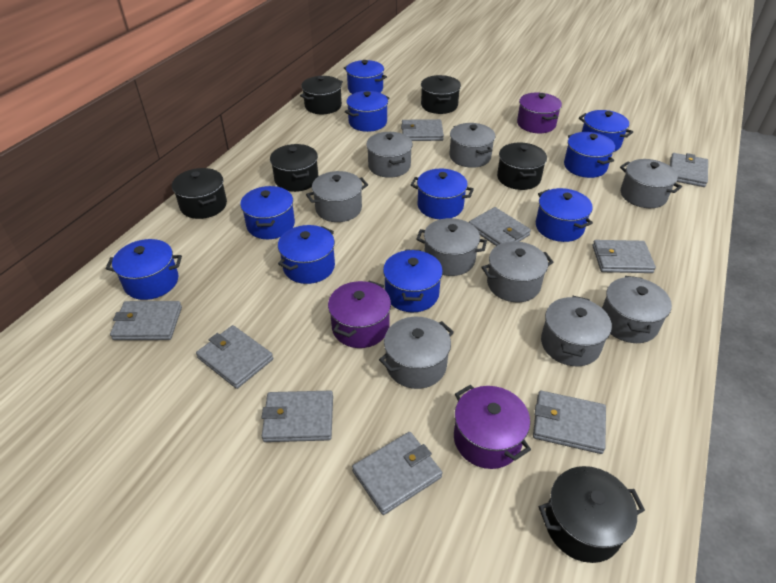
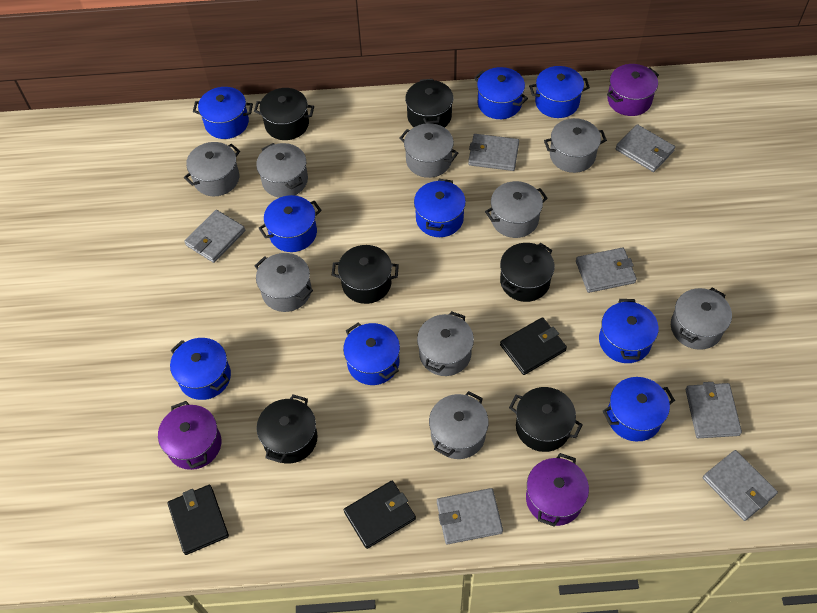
black wallet: none = 0 -> [167,485,229,555] [344,481,416,549] [500,317,567,375] = 3
blue pot: [106,239,182,300] [240,186,295,239] [278,225,335,284] [344,60,387,94] [345,91,389,132] [383,250,443,312] [411,169,474,219] [536,188,593,242] [564,132,615,178] [579,110,633,152] = 10 -> [170,338,231,400] [193,87,253,139] [259,195,322,252] [343,323,400,385] [414,179,466,237] [474,67,528,119] [529,66,590,118] [599,299,659,363] [602,377,675,442] = 9
grey wallet: [110,301,182,340] [196,325,273,389] [262,391,333,442] [352,432,443,515] [401,119,444,141] [469,207,531,246] [533,391,606,454] [592,240,656,273] [670,153,708,187] = 9 -> [184,210,245,263] [437,488,503,544] [468,134,519,171] [576,248,637,293] [616,124,675,172] [686,382,742,438] [703,450,778,521] = 7

